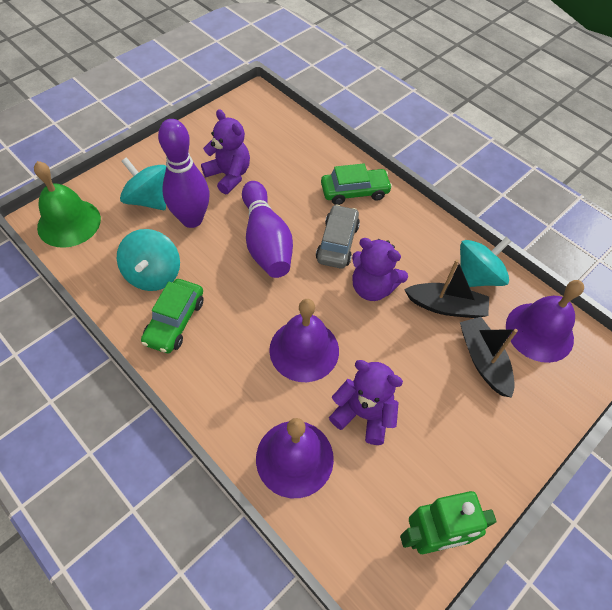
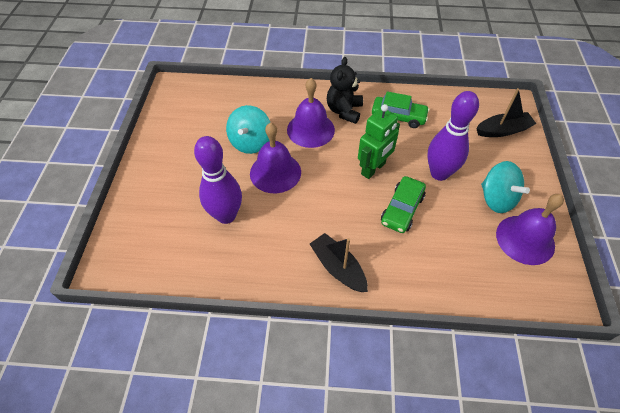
black teddy bear: none = 0 -> [327,57,363,124] = 1
green bell: [34,161,101,248] = 1 -> none = 0
grey car: [316,204,360,269] = 1 -> none = 0
purple teddy bear: [201,109,250,194] [329,360,403,445] [352,238,408,301] = 3 -> none = 0
turquoise spinning top: [117,229,180,291] [120,157,167,210] [460,237,511,287] = 3 -> [226,105,270,154] [481,161,530,213] = 2

